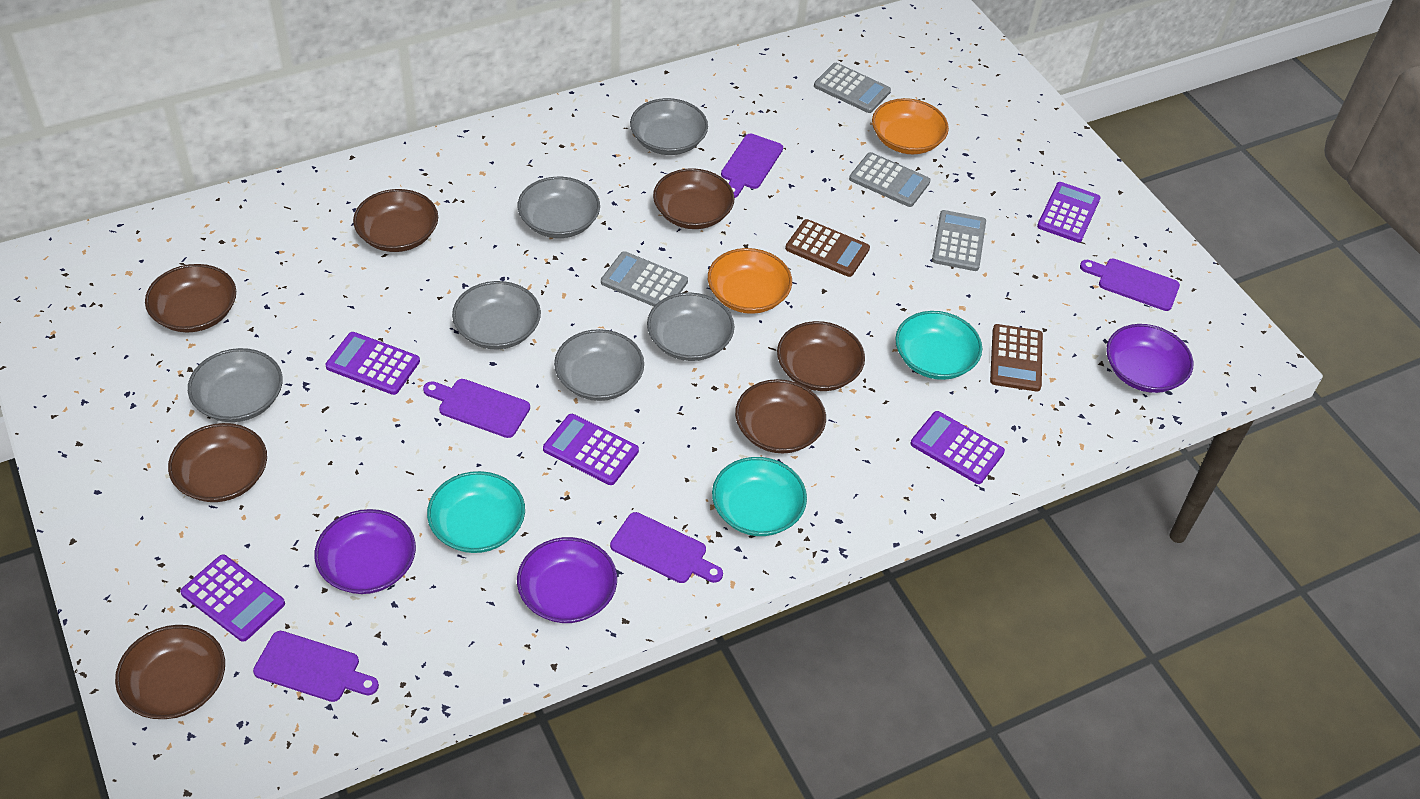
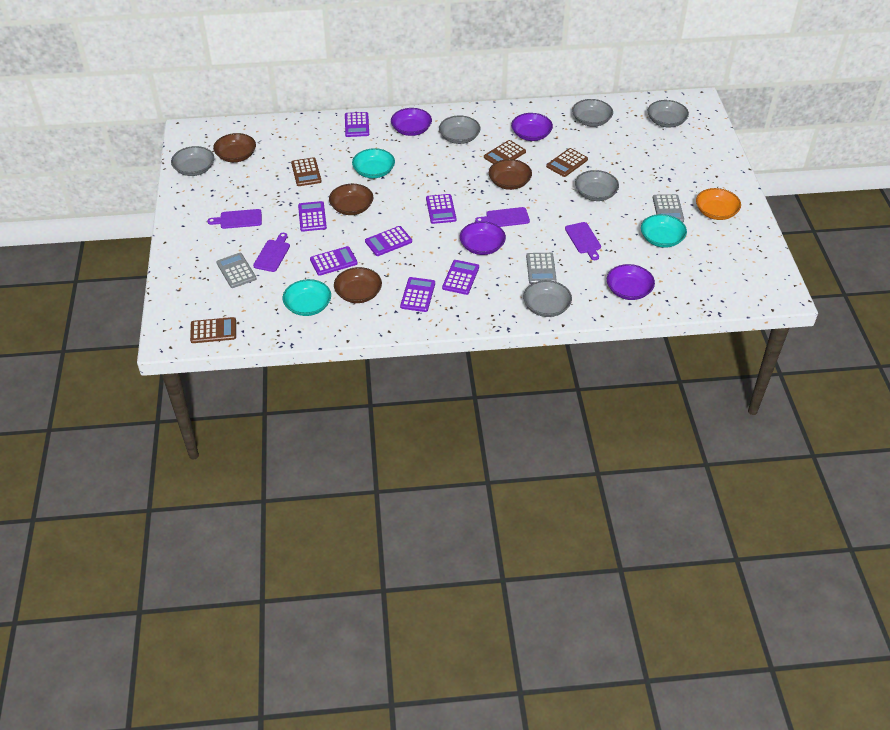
brown bowl: [115,625,225,719] [145,264,236,332] [168,423,267,502] [353,189,438,252] [653,168,735,229] [735,379,826,453] [777,321,865,391] = 7 -> [213,133,256,162] [329,184,373,215] [334,267,382,303] [489,159,532,190] = 4
brown calculator: [785,219,870,277] [990,324,1043,391] = 2 -> [190,317,236,343] [291,157,322,186] [484,140,526,164] [546,148,588,177] = 4
grey calculator: [601,251,688,307] [814,63,891,113] [849,152,931,207] [932,210,986,271] = 4 -> [216,253,256,288] [526,253,557,284] [653,194,684,222] = 3
orange bowl: [708,248,792,314] [872,98,949,154] = 2 -> [696,188,741,220] = 1
purple bowl: [314,509,416,594] [517,537,617,623] [1106,324,1193,393] = 3 -> [391,108,432,136] [460,221,506,255] [511,113,553,141] [607,264,655,300] = 4
purple calculator: [181,554,285,642] [325,332,420,395] [543,414,639,485] [910,411,1005,484] [1037,182,1100,242] = 5 -> [298,201,327,232] [310,246,358,276] [345,112,369,137] [365,226,412,256] [400,277,435,312] [426,194,456,224] [442,260,479,295] = 7
purple cutting board: [253,631,379,702] [423,379,530,438] [610,512,723,583] [721,134,783,198] [1080,259,1180,311] = 5 -> [207,209,262,229] [253,233,290,272] [475,207,530,227] [565,222,601,260] = 4

